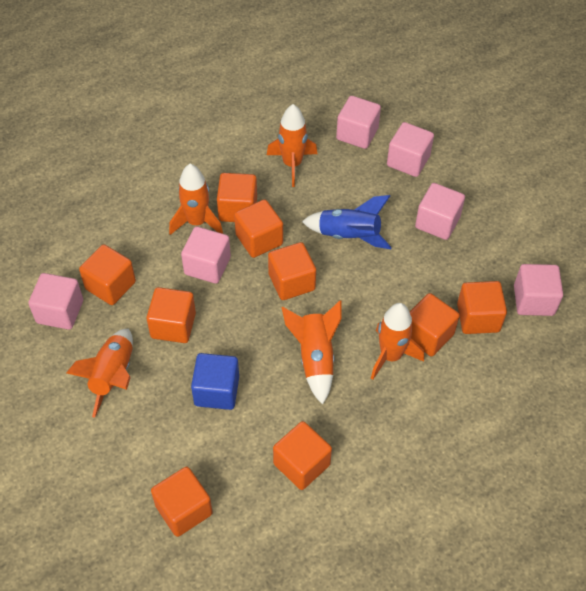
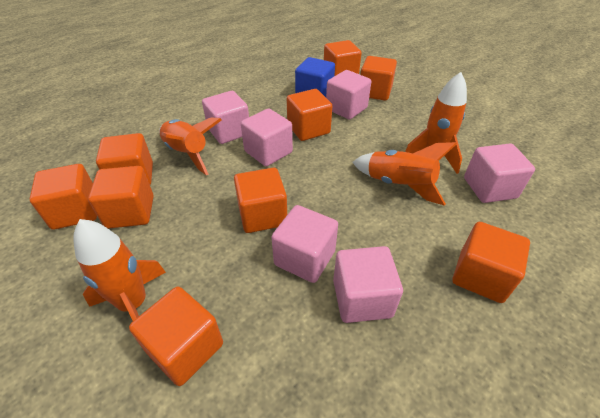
blue rocket: [302,195,392,249] = 1 -> none = 0
orange rocket: [66,329,133,418] [169,164,223,235] [267,104,317,187] [282,300,342,405] [371,303,424,380] = 5 -> [74,219,166,321] [159,118,222,175] [352,142,457,206] [405,72,467,174] = 4

